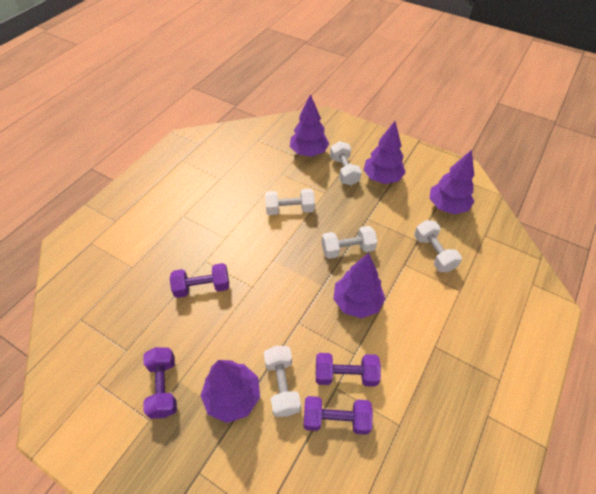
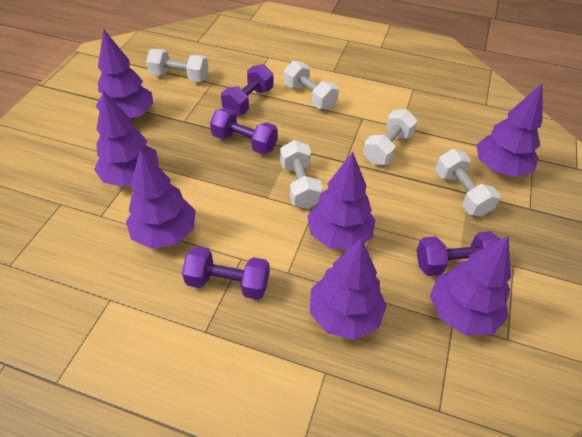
purple tree: [200,360,260,423] [290,94,329,157] [333,253,385,319] [364,121,406,184] [430,150,474,214] = 5 -> [94,90,159,187] [96,29,153,120] [126,149,196,249] [307,152,376,250] [310,238,387,340] [430,236,511,335] [477,84,542,177] = 7

